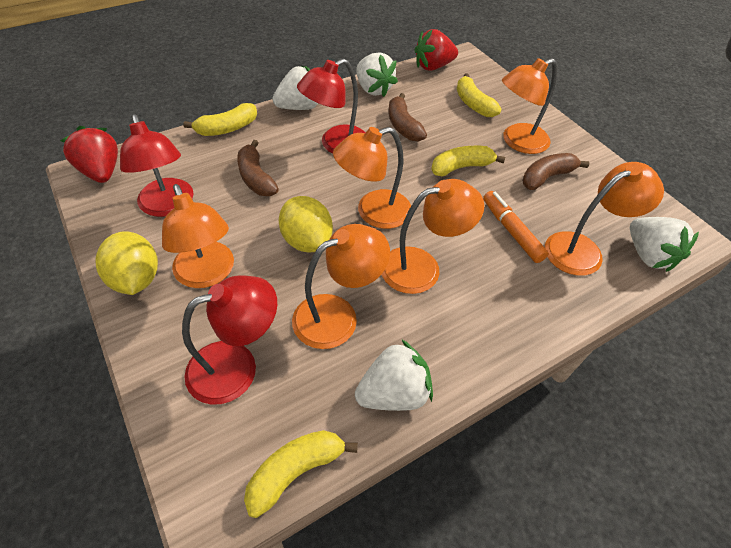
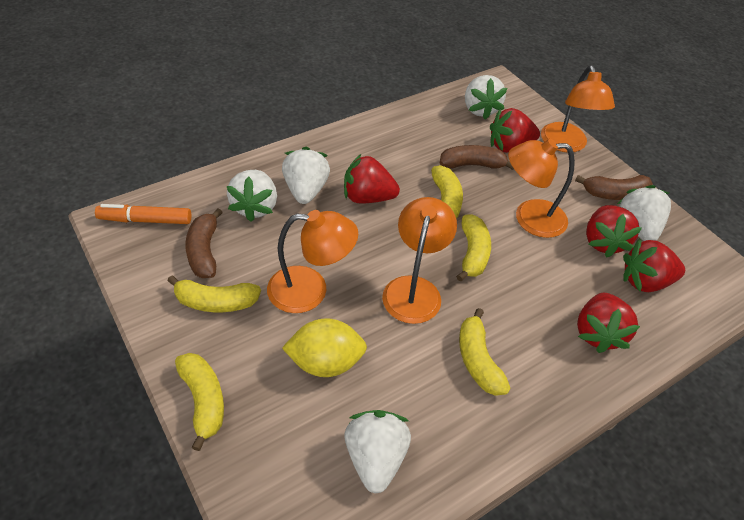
orange lamp: [162,184,234,288] [292,224,390,349] [333,127,411,229] [382,179,484,294] [502,58,557,154] [545,162,664,276] = 6 -> [267,210,358,313] [382,197,457,324] [508,139,575,238] [541,65,615,152] = 4
red lamp: [120,114,194,217] [182,275,277,405] [297,59,366,154] = 3 -> none = 0
red strawberry: [60,126,118,183] [414,29,458,71] = 2 -> [344,154,400,204] [490,108,540,153] [577,292,640,353] [586,205,642,257] [623,238,685,292] = 5
white strawberry: [272,66,318,110] [355,340,433,411] [356,52,398,97] [630,217,699,272] = 4 -> [227,170,277,222] [282,147,330,204] [344,410,411,494] [465,75,507,120] [617,185,671,241] = 5
yellow banana: [183,103,257,136] [244,430,358,518] [431,146,505,176] [457,73,501,117] = 4 -> [167,275,261,312] [175,353,224,451] [431,165,463,218] [456,214,491,282] [459,308,511,396] = 5
yellow lemon: [95,231,158,295] [279,196,333,252] = 2 -> [282,318,367,377] = 1

